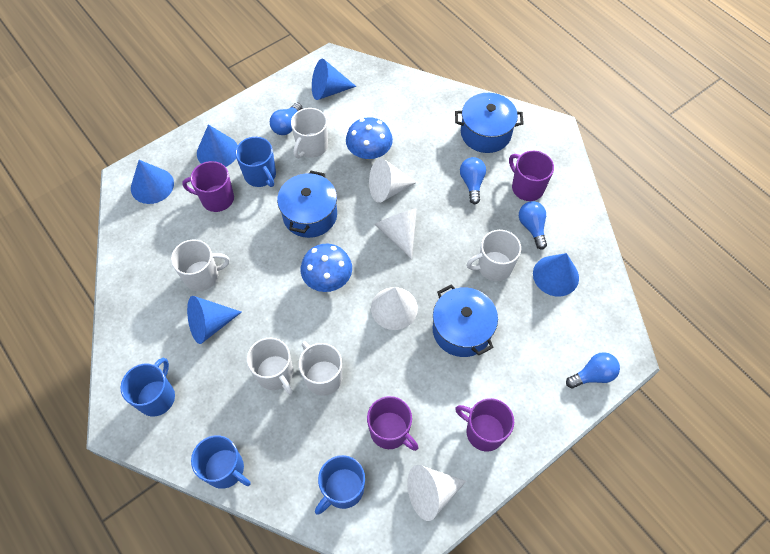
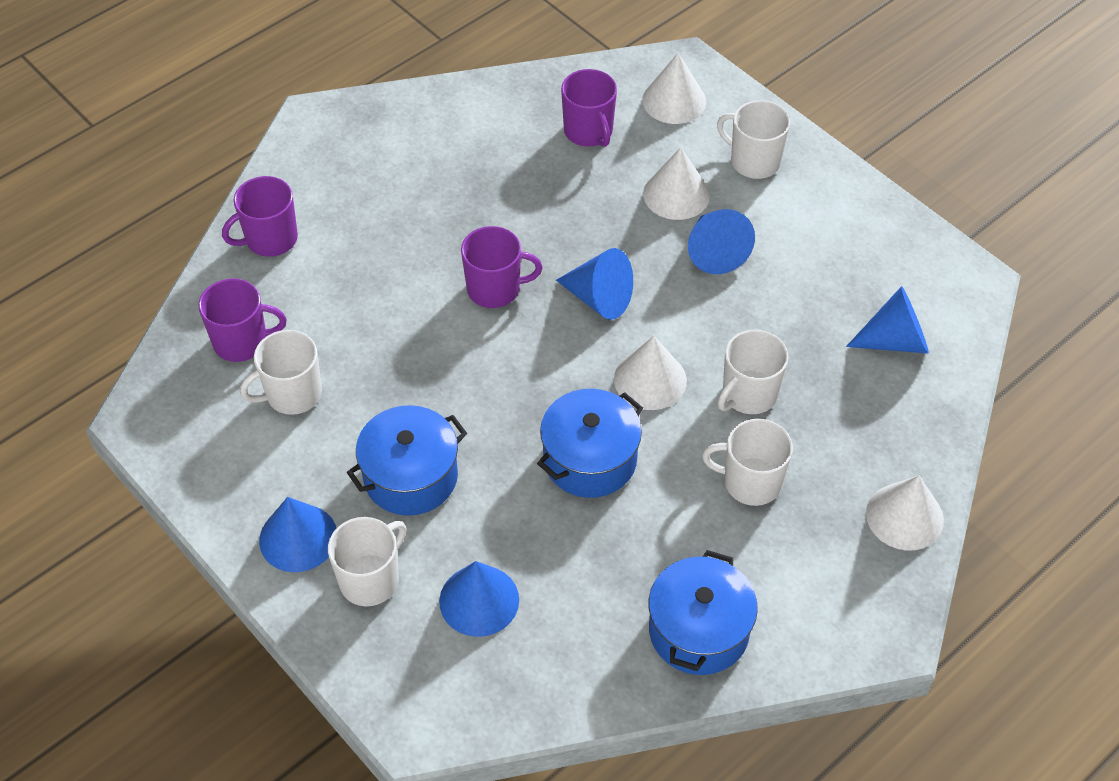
blue light bulb: [270,103,302,135] [460,157,486,204] [519,201,547,250] [566,352,620,388] = 4 -> none = 0
blue mug: [121,358,175,416] [191,435,251,489] [235,137,276,187] [315,455,365,514] = 4 -> none = 0
blue mushroom: [301,243,352,292] [346,117,393,160] = 2 -> none = 0

